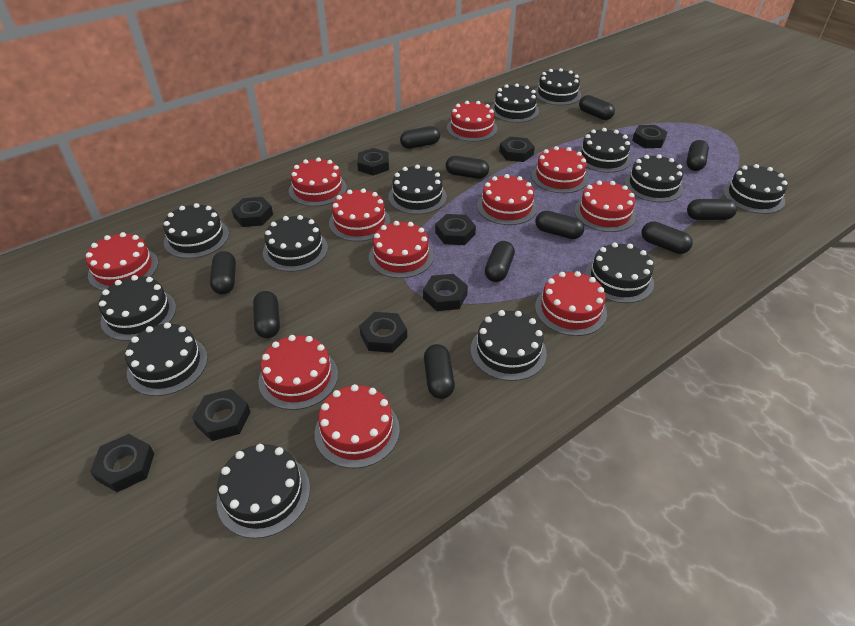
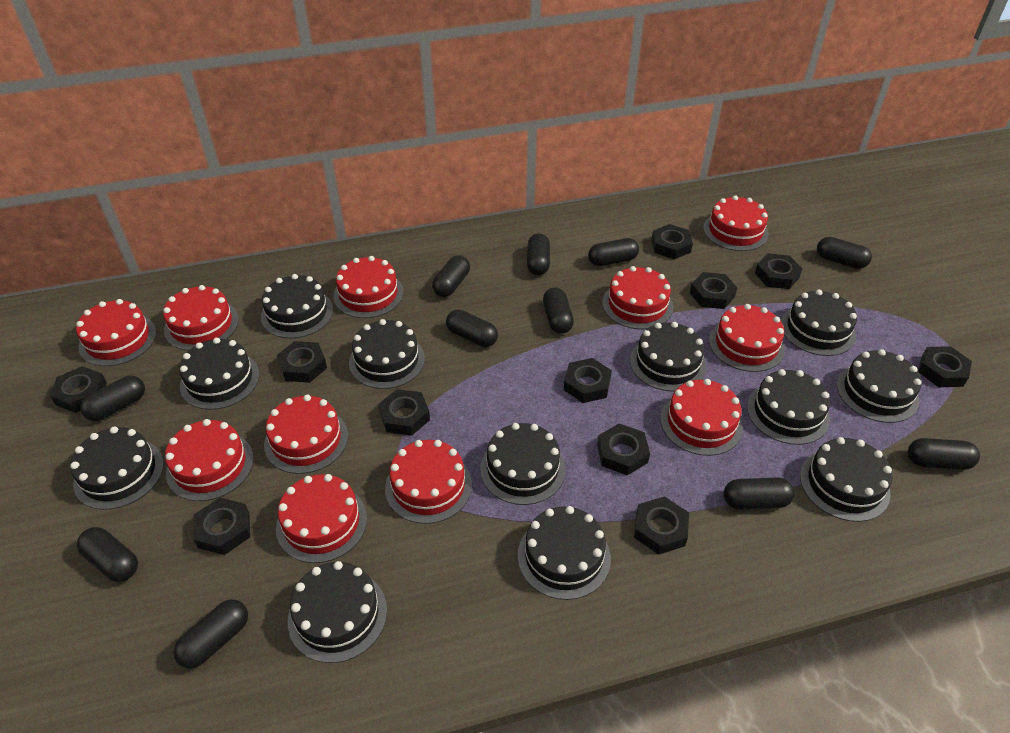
black cake: [99,275,176,341] [125,322,208,396] [163,203,229,259] [216,444,310,538] [263,215,328,272] [388,165,447,214] [471,310,547,381] [491,84,539,123] [535,68,581,105] [577,128,631,173] [585,242,654,303] [624,154,684,202] [723,164,788,214] = 13 -> [70,426,164,510] [179,338,260,410] [261,274,333,338] [288,561,387,663] [349,319,425,389] [480,423,566,505] [518,506,611,600] [630,322,707,391] [747,369,830,445] [781,290,857,356] [800,437,892,522] [837,349,922,423] = 12
black nut: [90,434,154,492] [192,389,250,441] [232,197,273,227] [357,148,389,176] [359,312,407,353] [423,274,468,311] [435,214,476,245] [499,137,535,162] [632,125,668,148] = 9 -> [50,366,107,413] [193,497,250,555] [277,341,327,383] [378,389,430,436] [564,358,612,403] [597,423,650,476] [634,496,689,555] [651,224,693,259] [690,272,737,309] [755,253,802,289] [918,346,972,387] = 11

